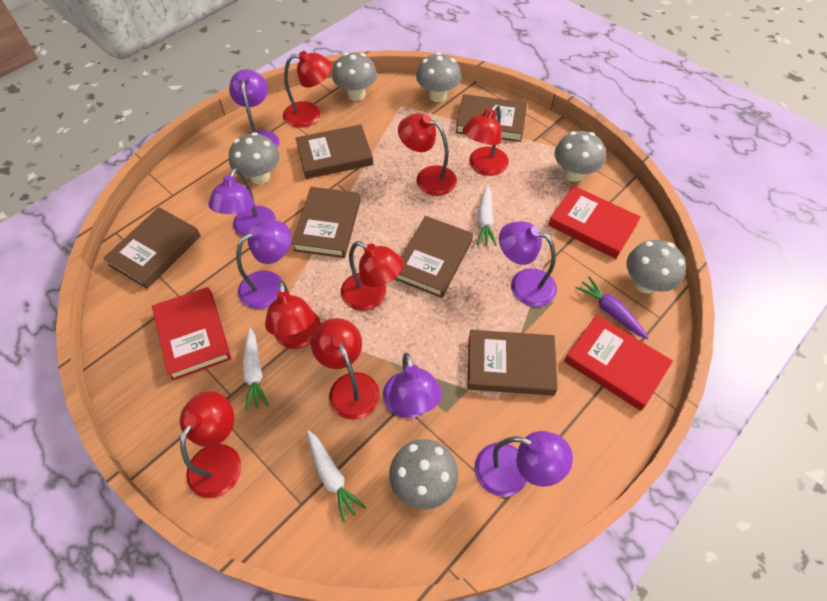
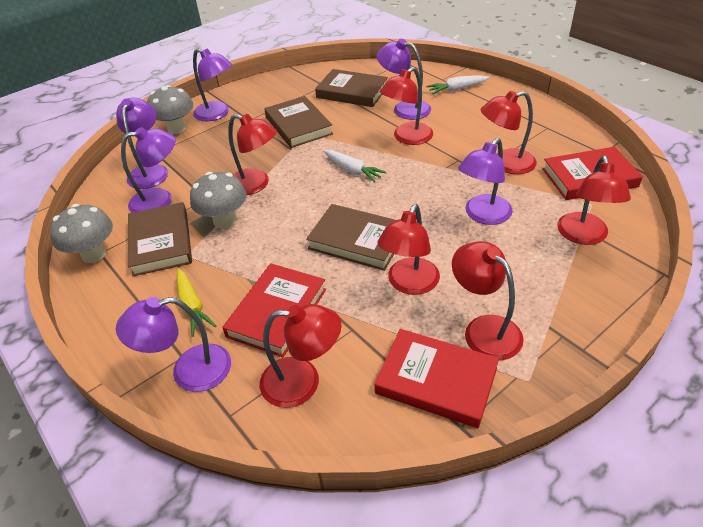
brown book: [103,207,201,289] [291,187,361,258] [295,124,373,179] [395,216,473,298] [456,94,527,142] [467,330,558,396] = 6 -> [128,202,192,276] [264,96,333,148] [306,204,395,271] [315,69,388,107] = 4
grey mushroom: [229,132,280,184] [332,53,377,101] [389,439,458,510] [416,52,461,102] [554,131,605,182] [627,240,686,294] = 6 -> [50,204,113,263] [147,85,193,134] [190,172,247,228] = 3
purple carrot: [576,276,649,339] = 1 -> none = 0
white carrot: [242,328,269,411] [307,430,366,522] [476,185,497,246] = 3 -> [323,150,387,182] [426,76,489,94] = 2
yellow carrot: none = 0 -> [177,268,216,337] = 1

